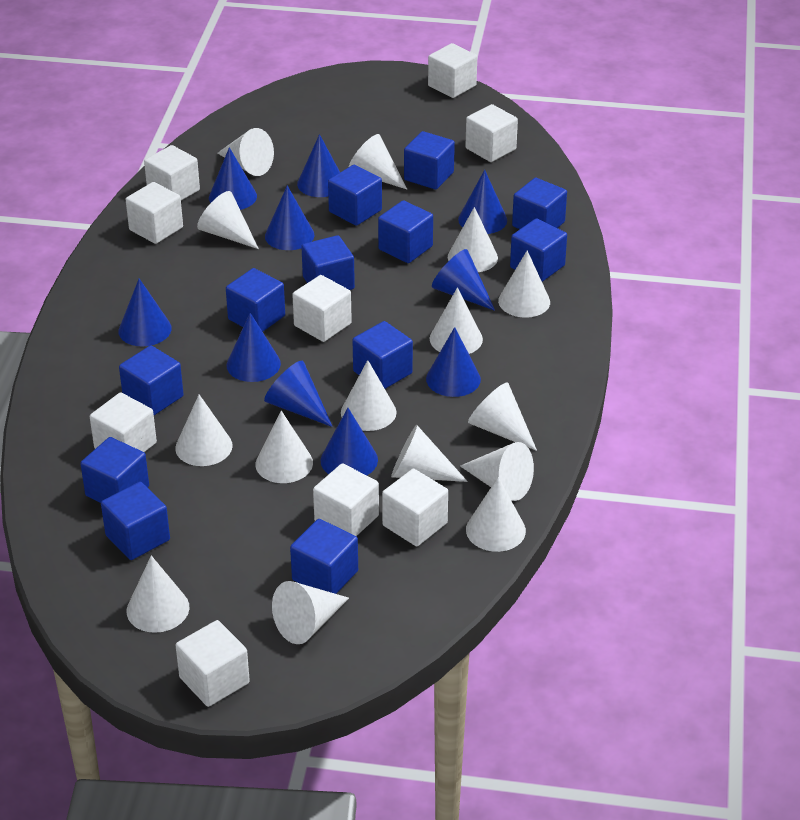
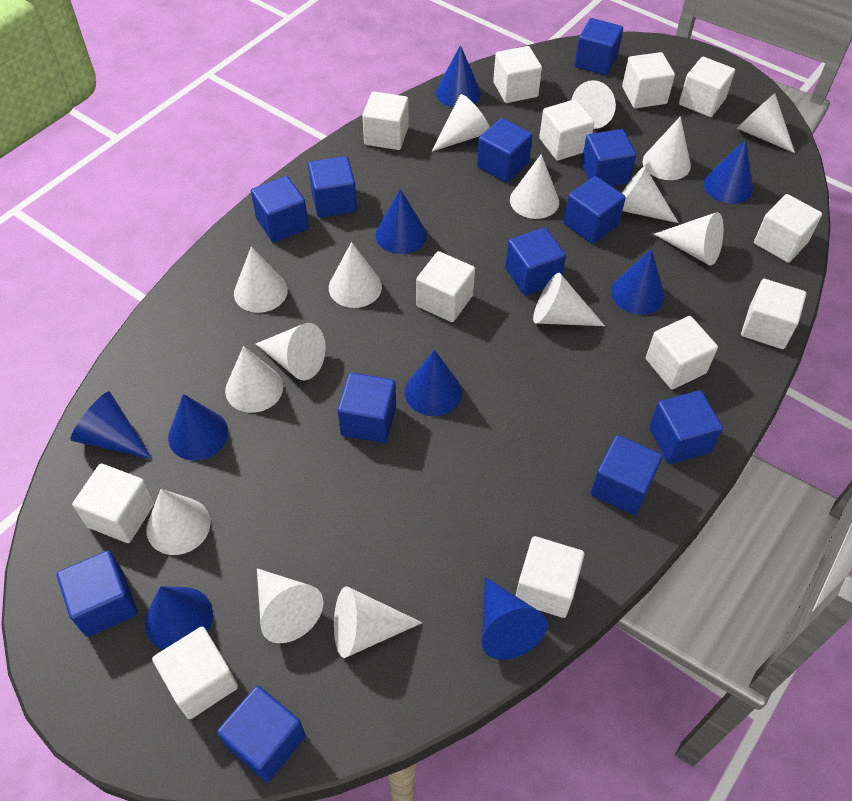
blue cone: [118,279,172,346] [209,147,257,210] [227,313,281,382] [264,361,333,427] [265,185,314,250] [297,134,340,197] [321,408,378,475] [426,327,481,397] [432,249,495,311] [458,170,507,234] = 10 -> [71,391,152,459] [145,586,213,650] [168,394,228,461] [376,189,427,254] [405,350,462,416] [436,45,481,107] [482,577,547,660] [611,249,665,315] [704,140,753,204] = 9
white cube: [90,392,157,452] [126,182,183,244] [144,145,200,200] [175,620,250,707] [292,275,352,342] [313,463,379,536] [382,469,448,546] [428,43,477,98] [465,104,518,162] = 9 -> [72,463,155,543] [152,627,238,719] [362,91,409,150] [416,251,475,322] [493,46,542,103] [515,536,584,618] [539,99,595,161] [622,52,675,108] [646,316,718,389] [679,57,735,117] [741,279,806,349] [754,194,822,263] = 12

